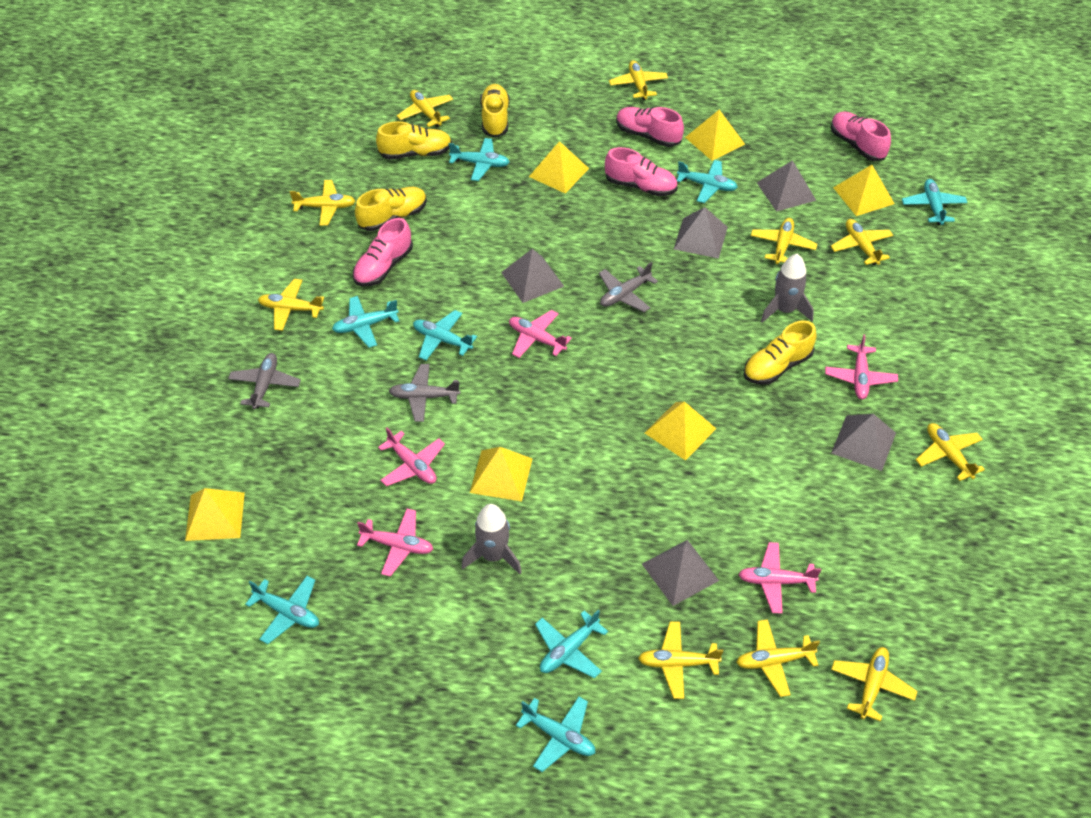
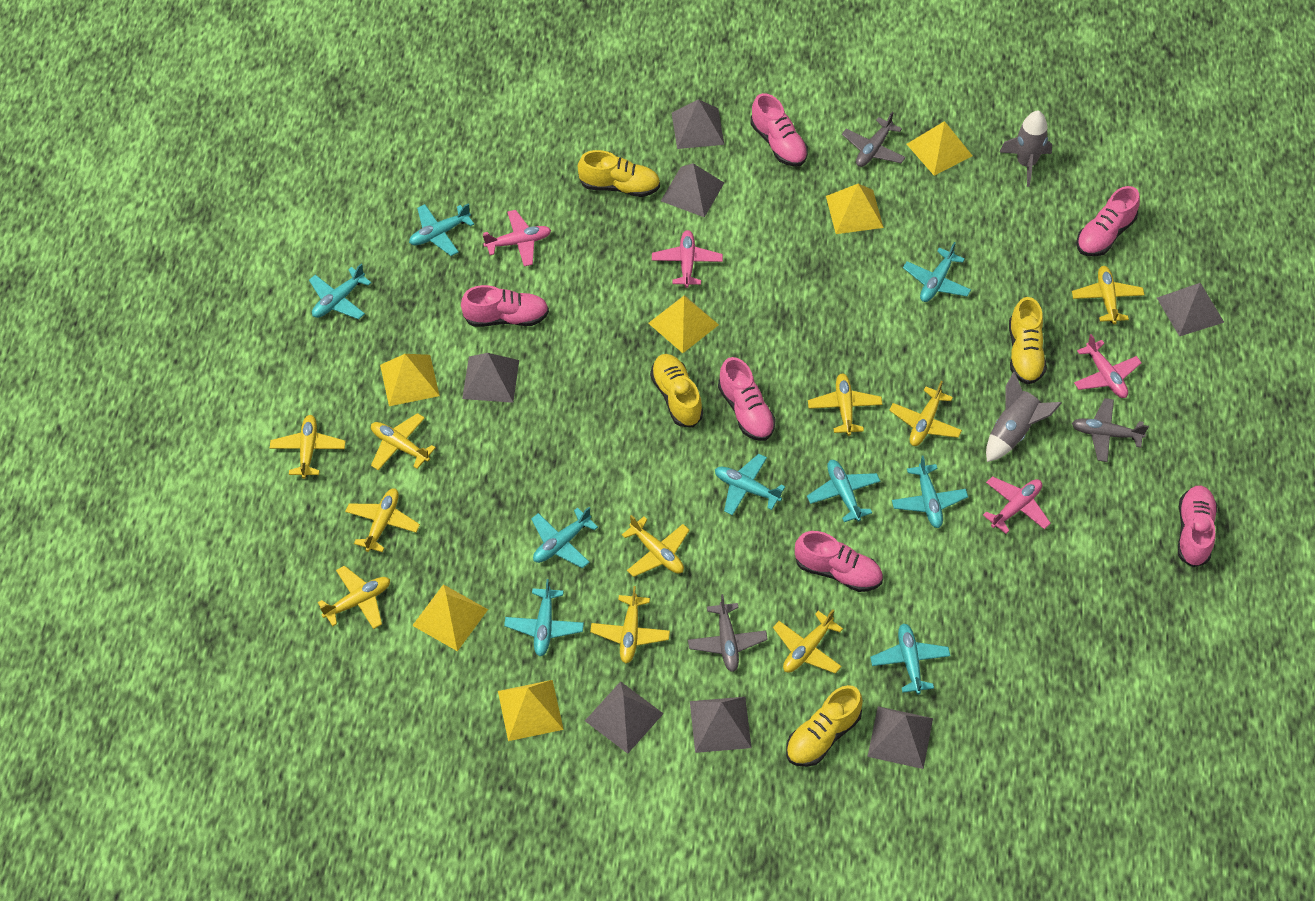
grey pyramid: [501,249,565,303] [642,540,719,606] [674,207,728,259] [757,160,817,212] [831,414,896,471] = 5 -> [462,353,519,403] [585,681,664,754] [661,163,724,217] [672,99,724,149] [690,697,752,753] [867,706,933,769] [1157,283,1224,336] = 7
pink plane: [357,508,433,577] [378,428,445,487] [509,310,572,358] [738,542,821,614] [825,334,898,399] = 5 -> [483,210,551,266] [652,230,723,288] [983,476,1051,534] [1074,334,1142,398] = 4
pink shoe: [353,218,413,287] [605,147,677,196] [616,107,684,147] [831,111,891,161] = 4 -> [461,285,549,327] [718,357,776,441] [751,93,808,167] [795,531,883,592] [1076,186,1140,257] [1178,485,1217,567] = 6
turquoise plane: [245,576,319,644] [332,296,399,348] [413,310,477,360] [449,138,510,181] [516,696,595,772] [535,610,608,678] [677,160,738,203] [902,179,968,225] = 8 -> [309,264,372,320] [409,204,474,256] [504,579,584,656] [531,507,598,568] [715,454,785,515] [807,460,881,522] [870,623,950,694] [892,456,968,528] [903,242,971,302] = 9

